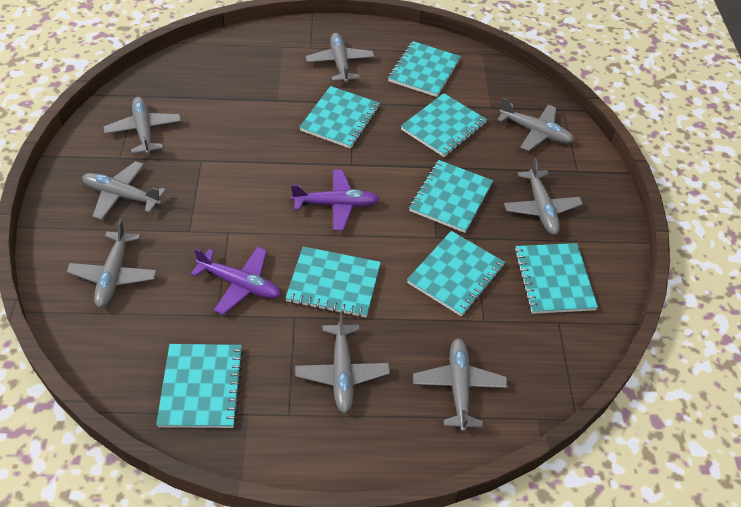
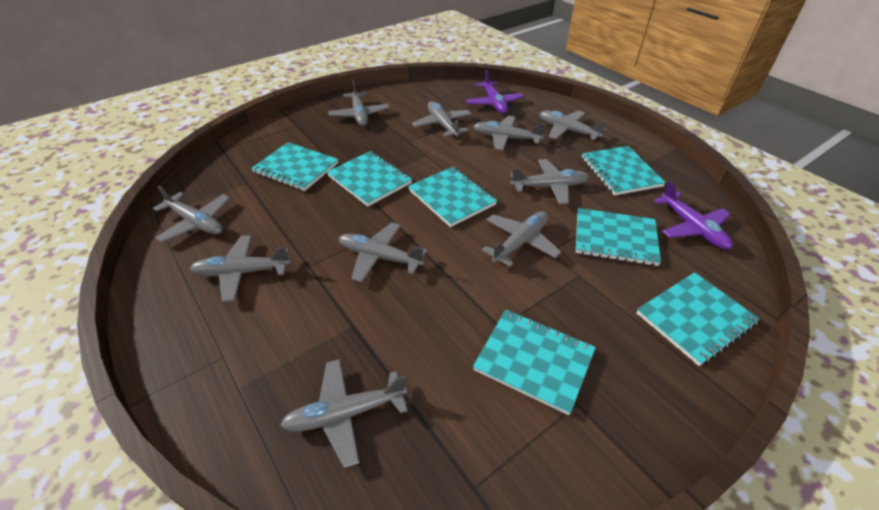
grey plane: [66,219,157,308] [82,161,166,220] [104,97,181,155] [295,311,390,413] [306,33,375,83] [413,338,508,432] [497,98,574,151] [504,158,583,235] = 8 -> [153,186,230,242] [190,235,291,302] [280,359,408,468] [328,80,390,126] [339,223,427,283] [412,101,472,137] [473,116,546,151] [482,211,561,267] [510,159,589,205] [539,110,606,140] = 10
turquoise notebook: [156,344,244,428] [285,246,381,318] [300,86,380,149] [388,41,461,97] [401,93,487,157] [407,231,505,317] [409,160,493,233] [514,243,598,314] = 8 -> [251,142,338,191] [327,151,412,206] [408,167,497,227] [473,310,596,415] [576,208,661,266] [582,146,666,195] [636,272,760,366] = 7

